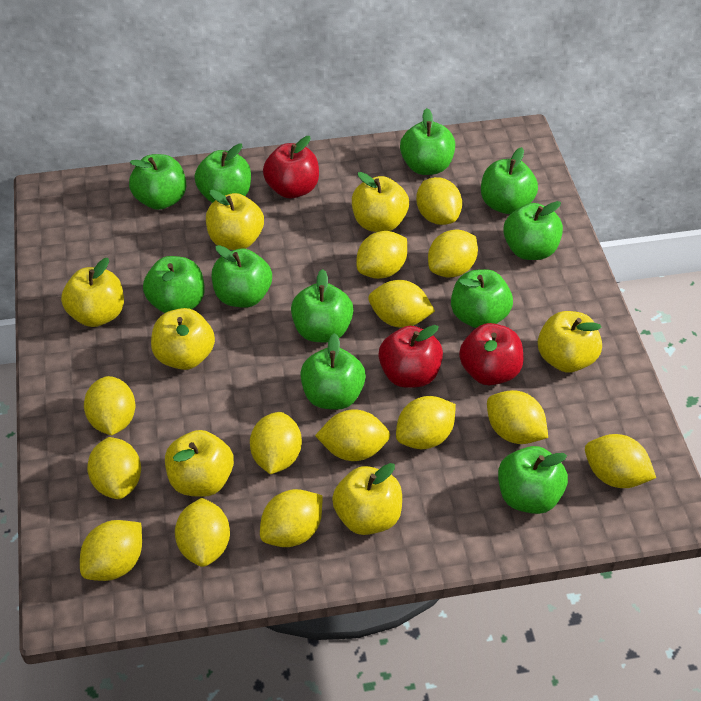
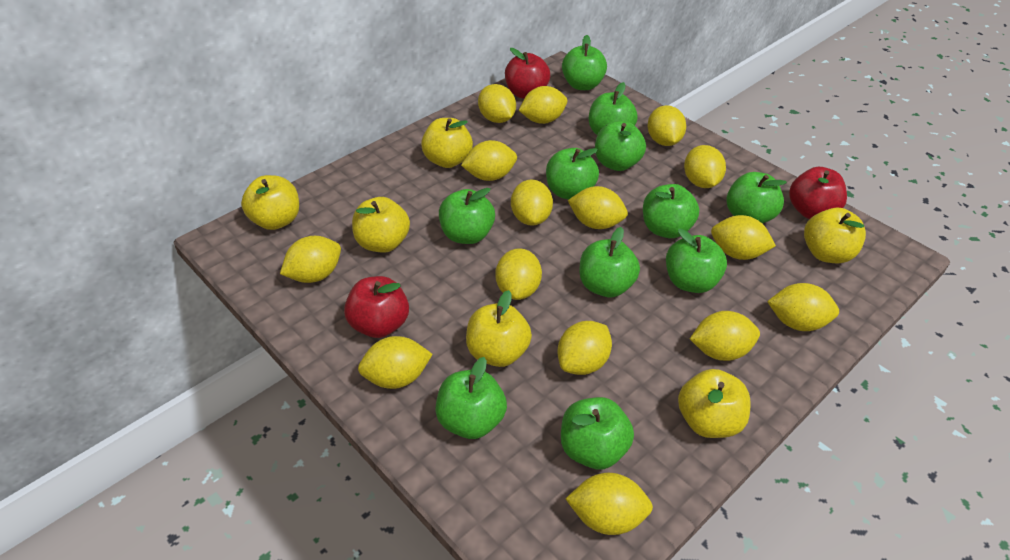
yellow apple: [61,258,124,327] [151,308,215,370] [165,430,234,497] [206,190,264,250] [332,463,402,535] [352,172,409,232] [538,311,602,373] = 7 -> [241,175,299,230] [352,197,410,253] [421,118,473,168] [466,290,532,367] [678,369,751,438] [804,208,866,264] = 6
yellow lemon: [80,520,142,581] [84,376,136,435] [87,437,141,499] [175,498,230,567] [250,412,302,474] [260,489,323,547] [315,409,390,461] [357,231,407,279] [368,280,435,328] [396,396,456,449] [416,177,462,225] [428,229,478,278] [487,390,548,444] [585,434,656,488] = 14 -> [280,236,341,283] [358,336,433,389] [461,140,517,181] [478,84,516,123] [495,248,542,300] [511,180,553,226] [518,86,567,124] [558,321,612,375] [566,473,653,535] [568,186,628,229] [648,105,686,146] [684,145,726,188] [690,311,760,361] [711,215,776,260] [767,283,839,331] = 15

